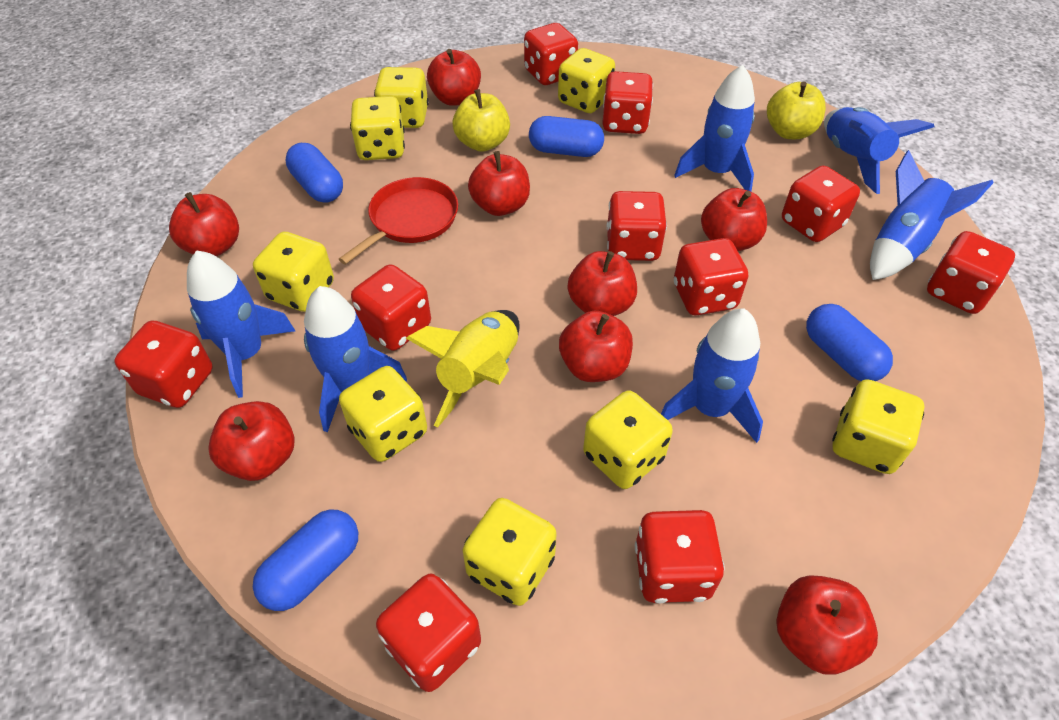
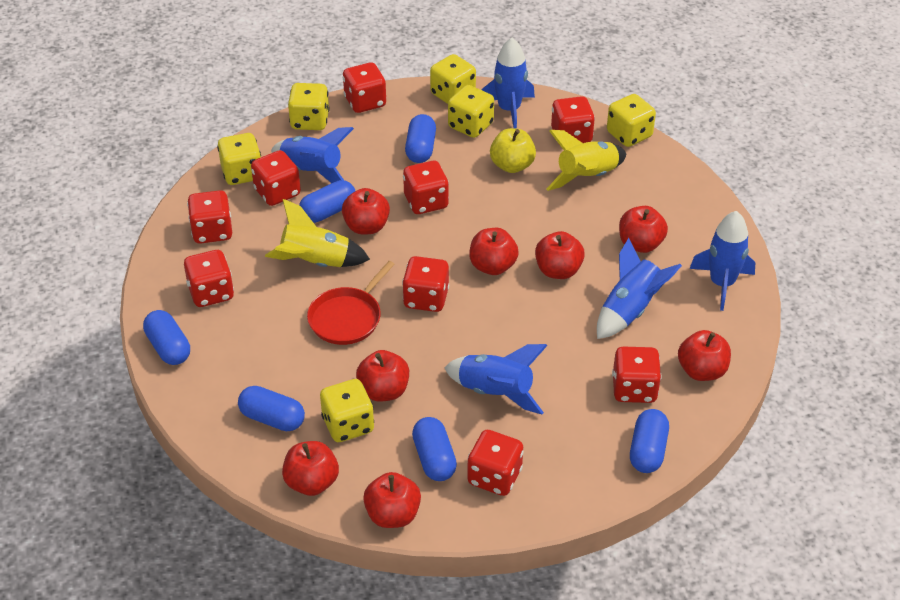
blue capsule: [253,509,358,611] [286,143,343,202] [529,116,604,157] [806,304,893,381] = 4 -> [143,310,190,365] [238,386,305,431] [299,180,355,223] [405,114,436,163] [412,417,457,481] [630,409,669,473] = 6
blue rocket: [187,250,295,398] [304,286,407,432] [661,308,763,443] [674,65,755,192] [824,107,934,194] [870,150,994,280] = 6 -> [271,127,354,183] [444,344,548,414] [481,38,535,129] [597,238,682,339] [690,211,755,311] = 5
red dice: [114,320,213,408] [351,264,431,351] [376,573,481,692] [524,23,578,85] [602,71,653,134] [606,191,667,261] [635,510,725,604] [674,238,748,315] [782,165,860,242] [927,231,1015,314] = 10 -> [184,250,234,307] [187,190,232,244] [251,150,301,206] [343,62,387,113] [402,256,449,312] [403,161,449,214] [467,430,523,496] [551,96,595,144] [612,347,661,403] = 9
yellow apple: [452,89,510,152] [767,81,826,139] = 2 -> [490,128,536,173] = 1
yellow dice: [253,232,334,312] [339,366,427,462] [350,96,405,160] [374,67,429,128] [463,498,557,606] [558,48,615,113] [583,390,673,489] [832,379,925,474] = 8 -> [217,133,261,185] [288,83,330,130] [320,379,374,442] [430,54,476,104] [448,85,494,138] [607,94,656,147] = 6
yellow rocket: [406,310,520,427] = 1 -> [265,199,370,267] [547,130,626,191] = 2

